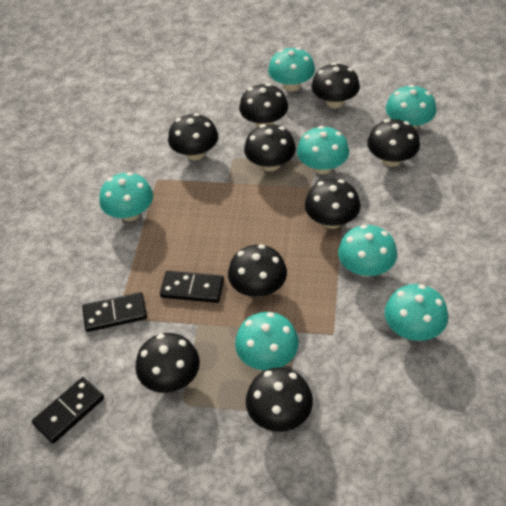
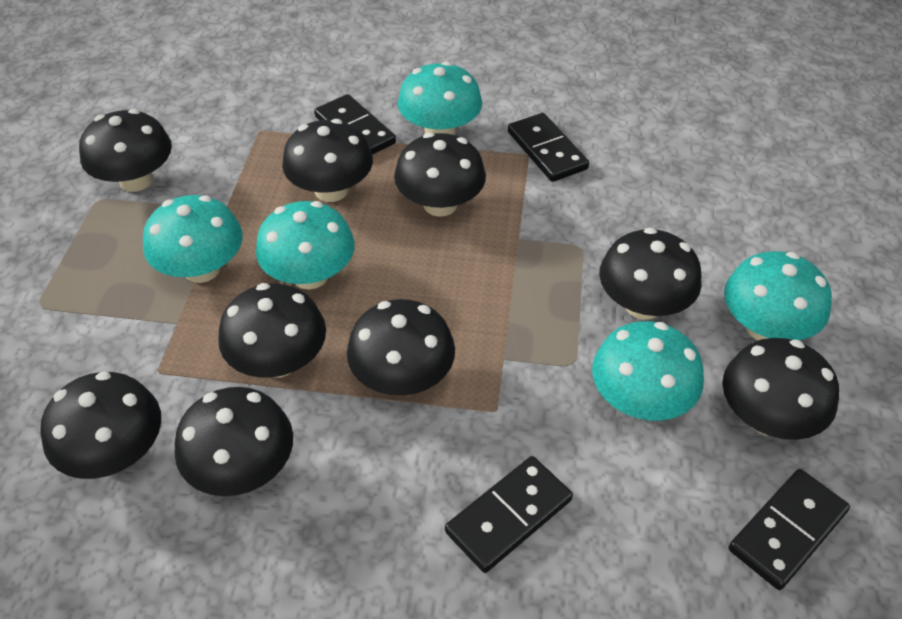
black domino: [32,377,104,443] [82,292,147,332] [160,271,224,303] = 3 -> [314,94,396,155] [445,456,573,573] [508,113,589,182] [729,469,850,590] = 4
turquoise mushroom: [99,172,153,221] [235,312,299,370] [268,47,315,92] [297,126,349,174] [338,225,397,277] [385,284,448,341] [386,85,436,129] = 7 -> [143,195,243,283] [256,201,355,289] [398,61,482,135] [592,321,704,421] [724,251,832,340] = 5

